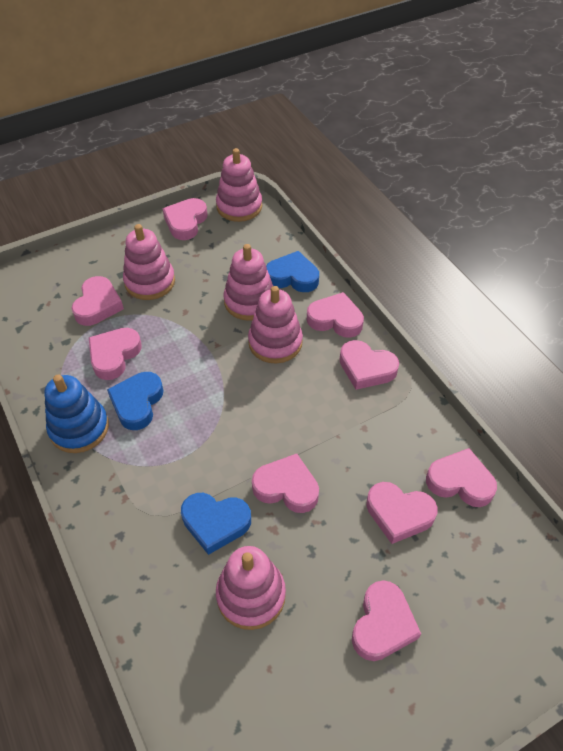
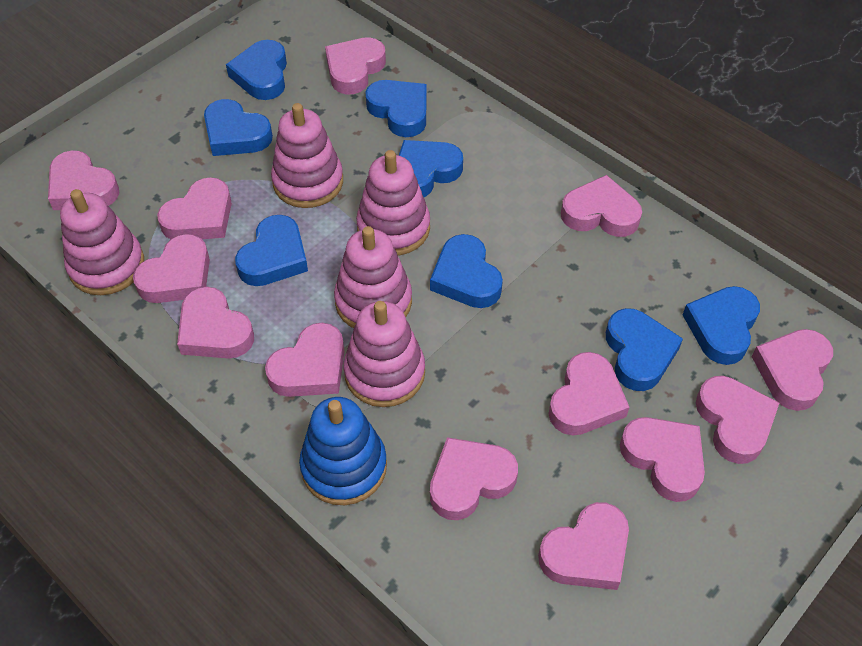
blue heart: [107,372,164,430] [181,493,251,555] [266,251,319,292] = 3 -> [204,99,273,156] [226,40,287,100] [235,215,308,286] [365,80,427,137] [399,140,463,197] [430,234,503,308] [606,308,683,391] [683,286,760,365] = 8
pink heart: [71,276,124,326] [89,328,142,380] [162,198,208,240] [252,454,319,513] [307,292,364,338] [339,340,399,390] [352,580,421,661] [366,482,437,544] [426,448,497,507] = 9 -> [48,151,119,210] [133,234,210,303] [157,177,232,239] [177,287,254,359] [265,323,344,397] [325,37,386,95] [430,437,518,520] [538,502,629,590] [548,352,630,436] [561,175,642,237] [620,417,705,502] [696,376,779,464] [752,329,833,411] = 13

